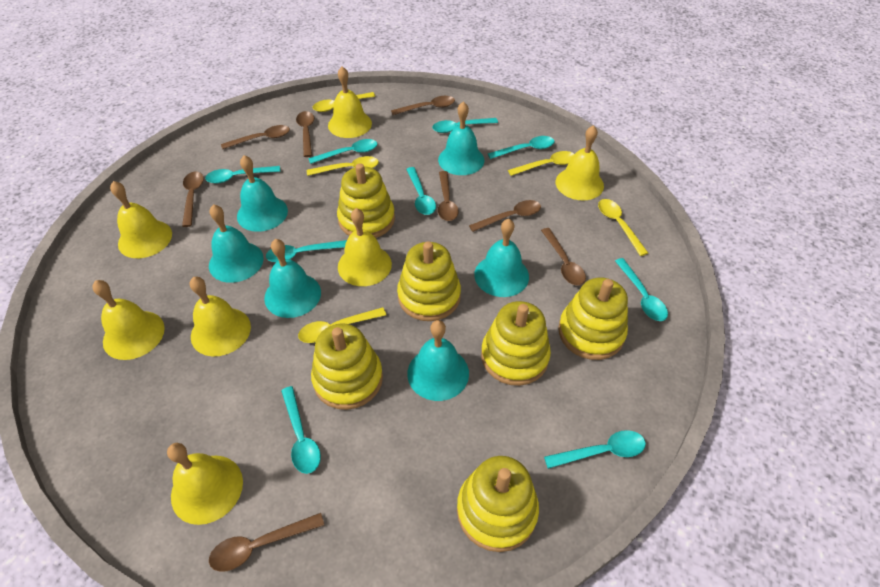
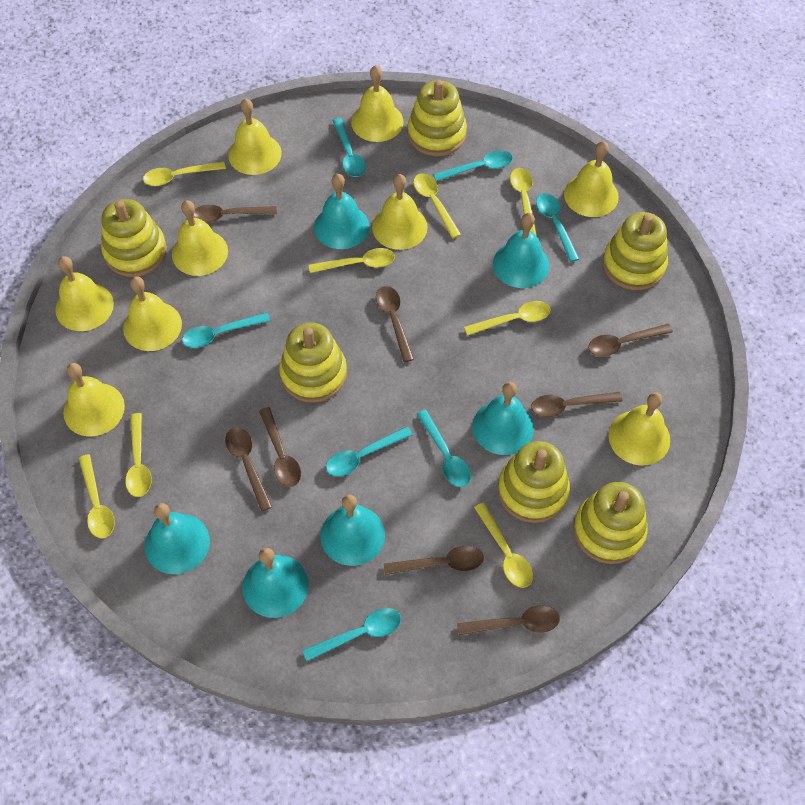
turquoise spoon: [205,166,280,184] [266,240,347,262] [281,386,321,474] [308,139,377,164] [406,167,436,215] [432,118,498,133] [488,136,555,159] [544,430,646,469] [615,258,668,321] = 9 -> [182,313,270,348] [302,608,401,661] [326,426,413,476] [333,118,366,177] [416,410,471,487] [433,150,513,182] [536,193,579,262] = 7
yellow bell: [92,280,165,360] [110,181,172,258] [167,443,243,525] [190,277,251,356] [328,67,372,138] [338,208,392,286] [556,125,604,201] = 7 -> [55,256,114,331] [63,363,125,436] [123,276,182,351] [172,200,228,276] [228,98,282,175] [351,65,404,142] [372,174,428,250] [564,141,619,217] [608,392,670,466] = 9
yellow spoon: [298,307,386,343] [307,156,379,176] [313,92,375,112] [508,151,574,176] [598,199,648,256] = 5 -> [79,454,115,538] [125,413,152,497] [143,161,226,186] [309,248,395,273] [413,173,461,238] [464,301,550,336] [474,503,533,588] [510,168,537,236] = 8

